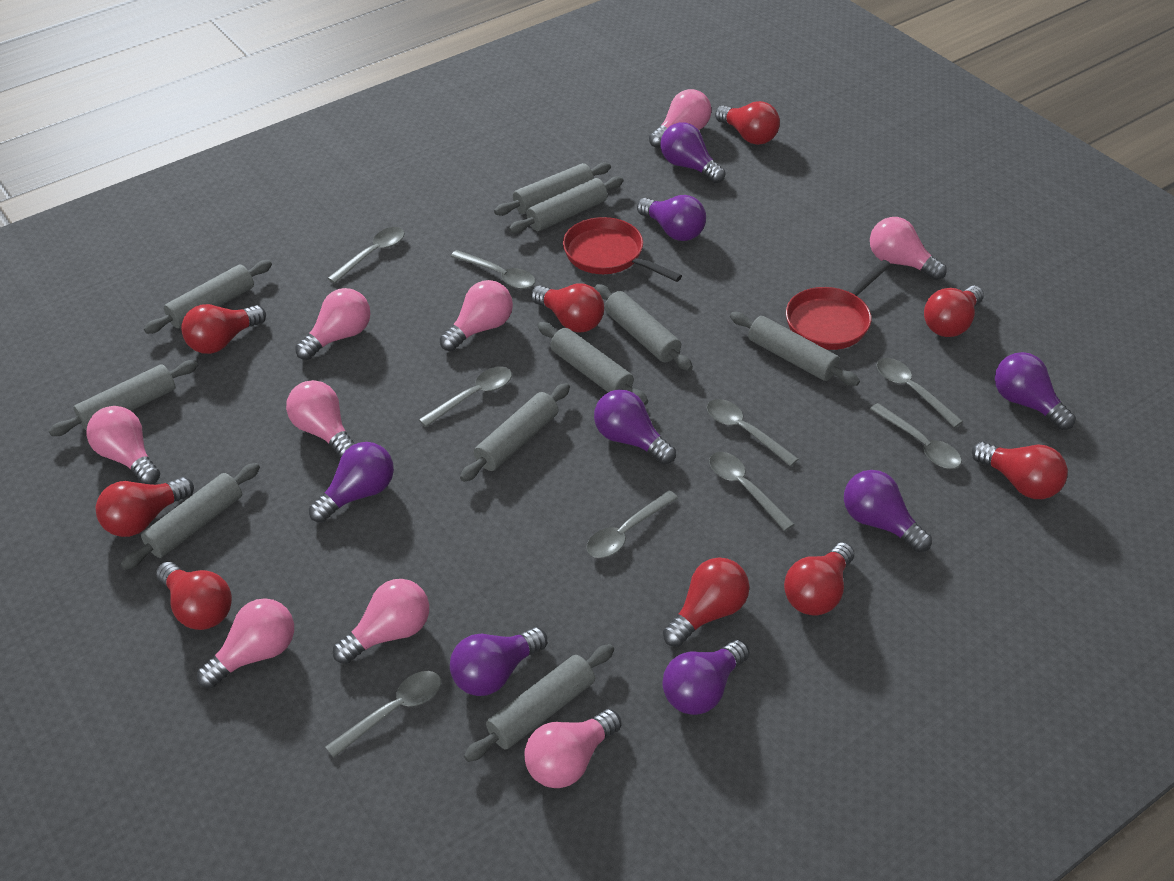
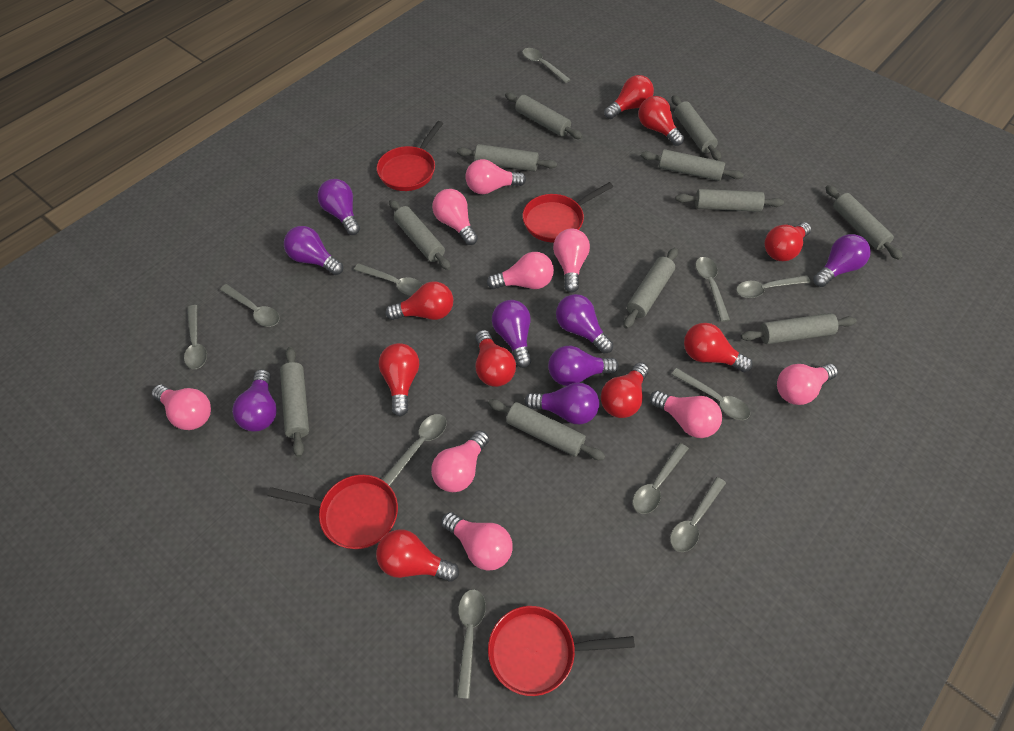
grey rolling pin: [49,360,198,436] [121,463,260,570] [144,260,272,334] [460,383,570,482] [464,644,614,762] [494,162,611,216] [509,176,624,233] [538,322,648,405] [595,284,693,371] [730,312,860,386] = 10 -> [280,347,309,457] [389,199,451,270] [457,144,557,171] [488,399,605,460] [505,93,583,139] [623,248,678,329] [641,149,744,181] [672,95,721,161] [676,189,784,212] [741,313,857,344] [826,185,903,260] = 11
grey spoon: [325,671,441,758] [327,227,405,283] [419,367,512,427] [450,250,535,289] [586,490,678,558] [707,399,798,466] [709,452,795,531] [870,403,962,469] [876,358,963,428] = 9 -> [184,305,207,369] [220,284,280,327] [354,263,423,296] [382,414,447,486] [457,589,486,699] [522,48,571,83] [633,443,689,514] [670,477,726,552] [671,368,750,420] [696,257,730,322] [736,275,810,298] = 11
red pan: [563,217,682,282] [786,260,891,350] = 2 -> [267,475,398,549] [377,121,443,191] [488,606,635,696] [523,182,613,242] = 4

